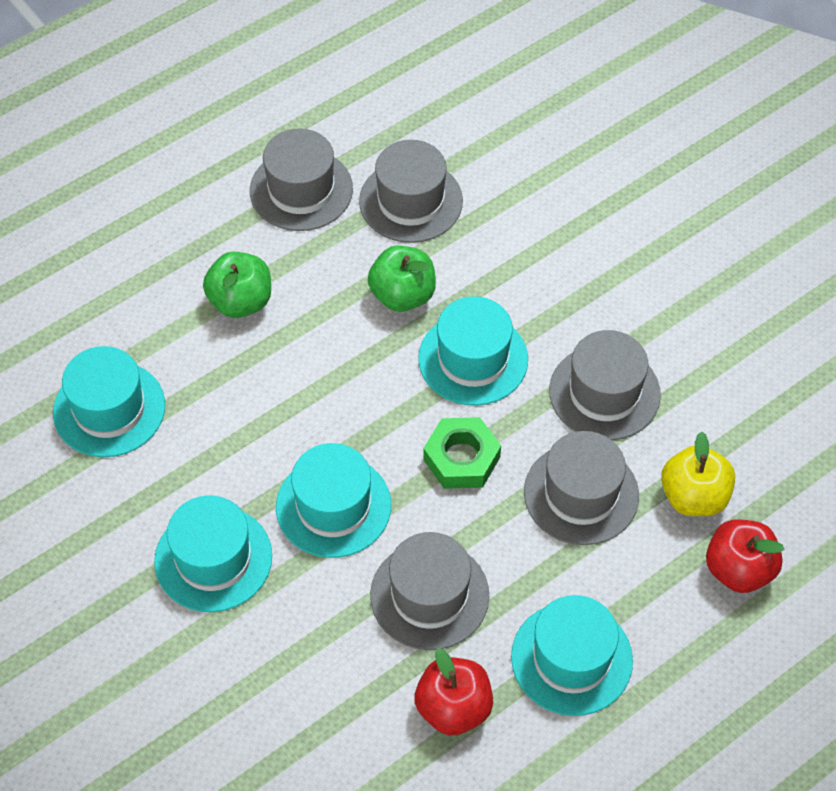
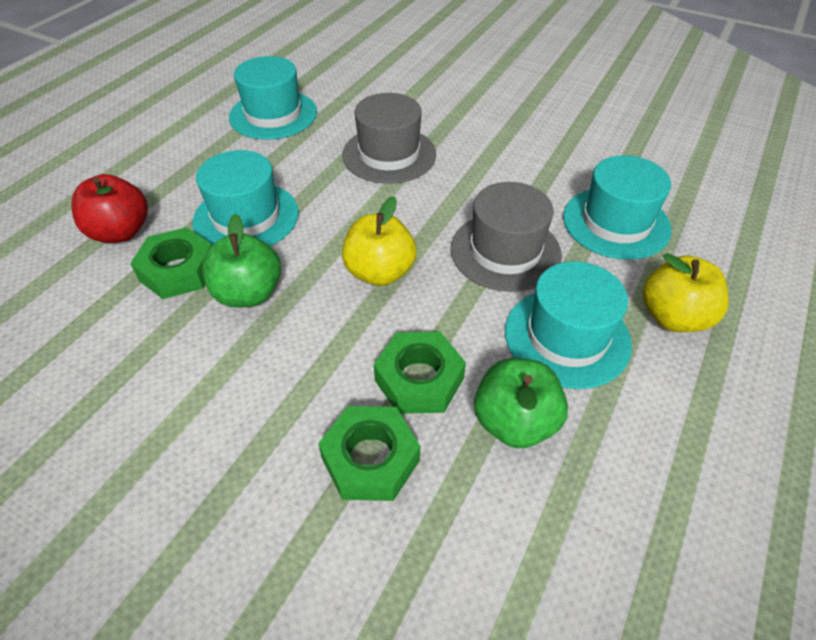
green nut: [423,417,501,489] = 1 -> [130,227,212,299] [318,406,420,501] [374,332,466,414] = 3
grey hat: [250,128,353,231] [359,140,463,243] [370,532,489,650] [524,431,639,545] [549,330,661,441] = 5 -> [342,93,436,184] [450,182,562,292] = 2
red apple: [415,648,493,735] [706,519,785,593] = 2 -> [72,174,148,243] = 1
turquoise hat: [53,346,165,457] [154,495,272,612] [276,443,391,558] [418,296,528,406] [511,595,633,716] = 5 -> [192,150,299,246] [229,56,317,139] [505,261,632,389] [563,155,672,260] = 4
yellow apple: [661,432,735,516] = 1 -> [342,196,417,286] [642,253,729,332] = 2

